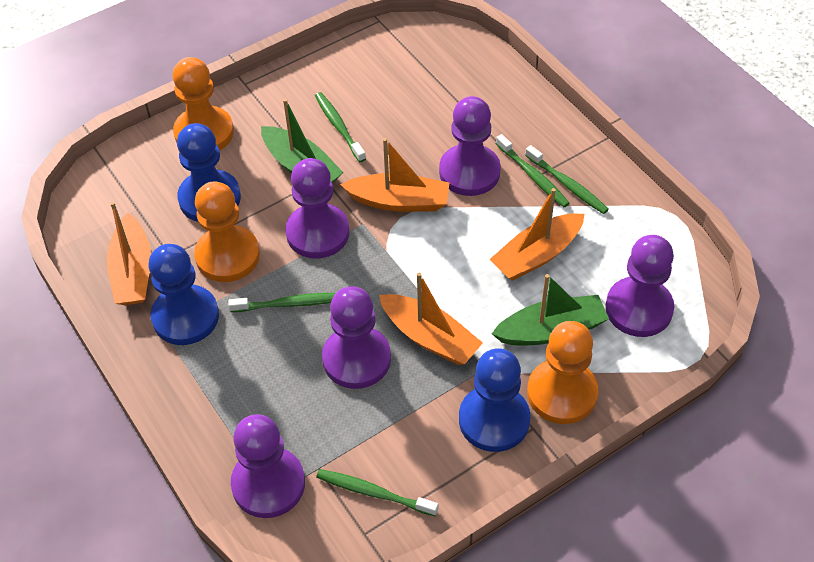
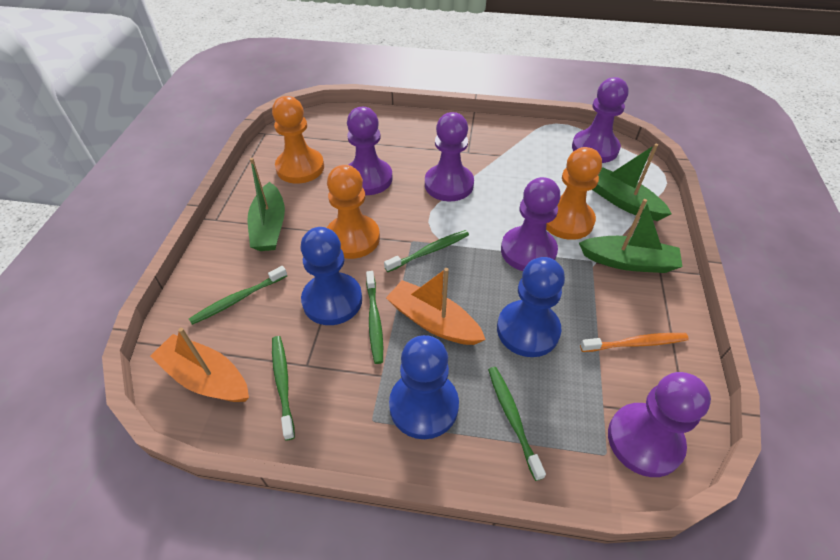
green boat: [261,99,344,183] [492,274,609,345] = 2 -> [248,158,285,251] [579,199,683,273] [592,144,672,221] = 3
orange boat: [107,202,151,305] [340,138,449,212] [379,273,483,365] [489,188,584,281] = 4 -> [150,328,249,402] [386,268,486,345] = 2
orange toothbrush: none = 0 -> [580,333,689,352] = 1

